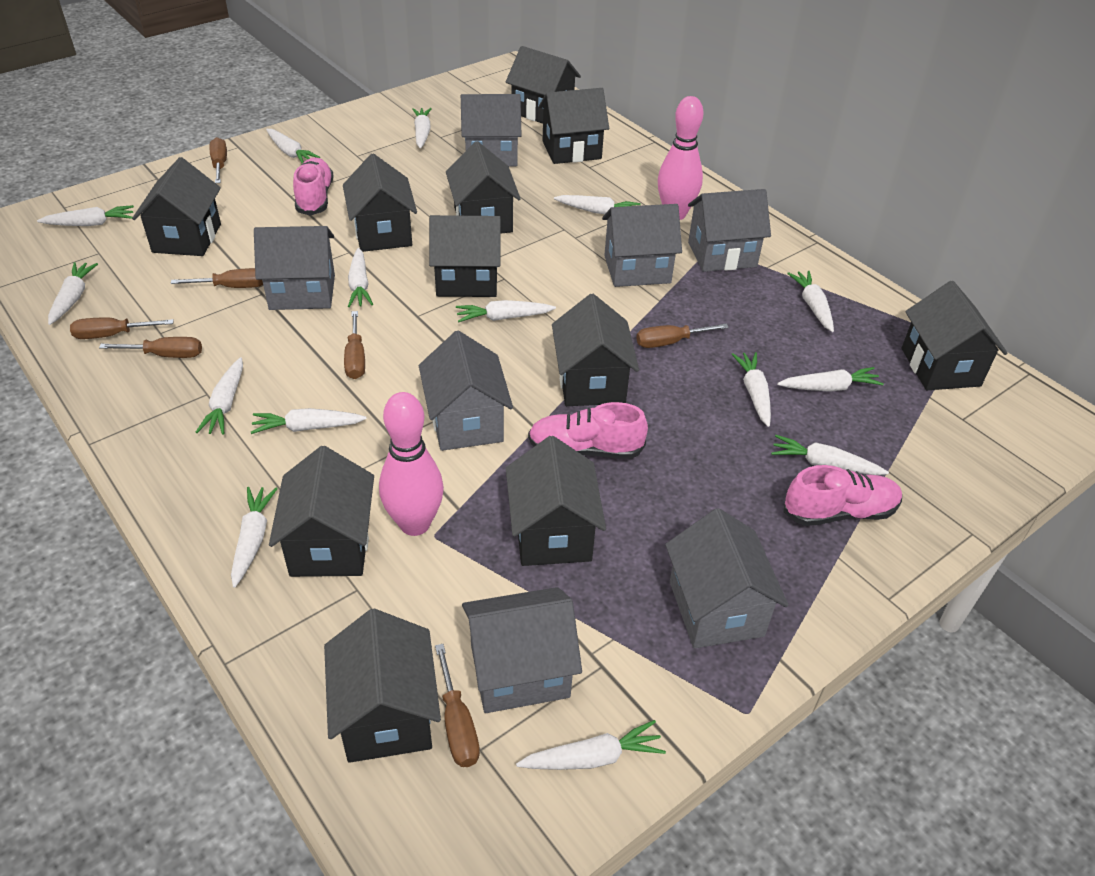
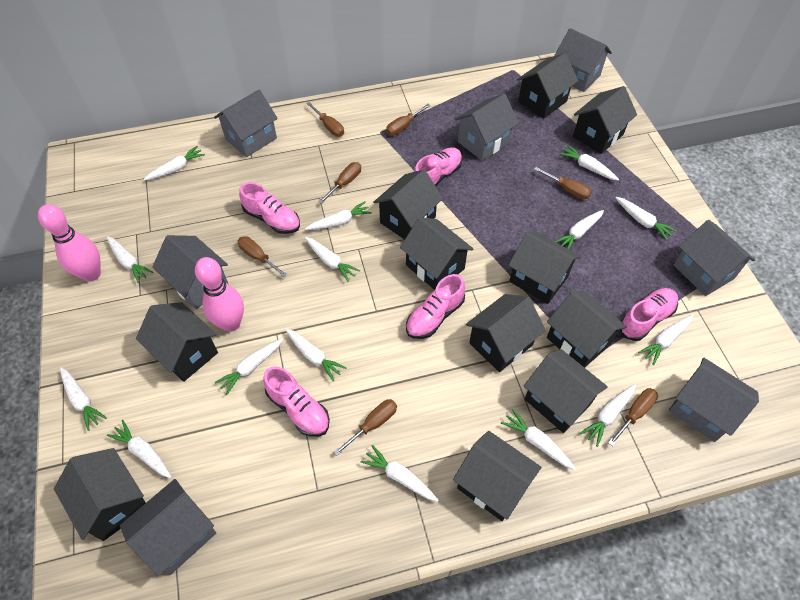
pink shoe: [293,158,334,216] [528,402,648,459] [783,465,902,526] = 3 -> [239,182,300,234] [263,366,330,437] [406,274,465,339] [414,147,462,186] [620,288,678,341] = 5

